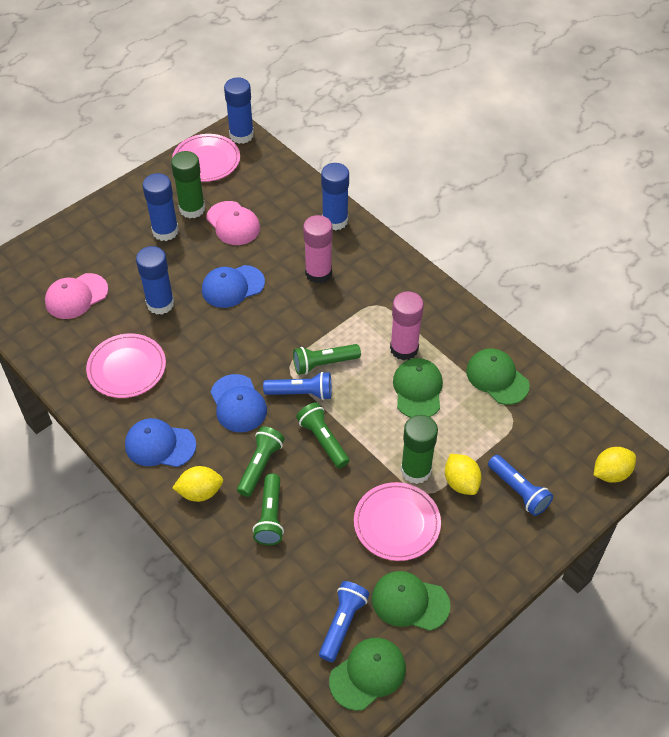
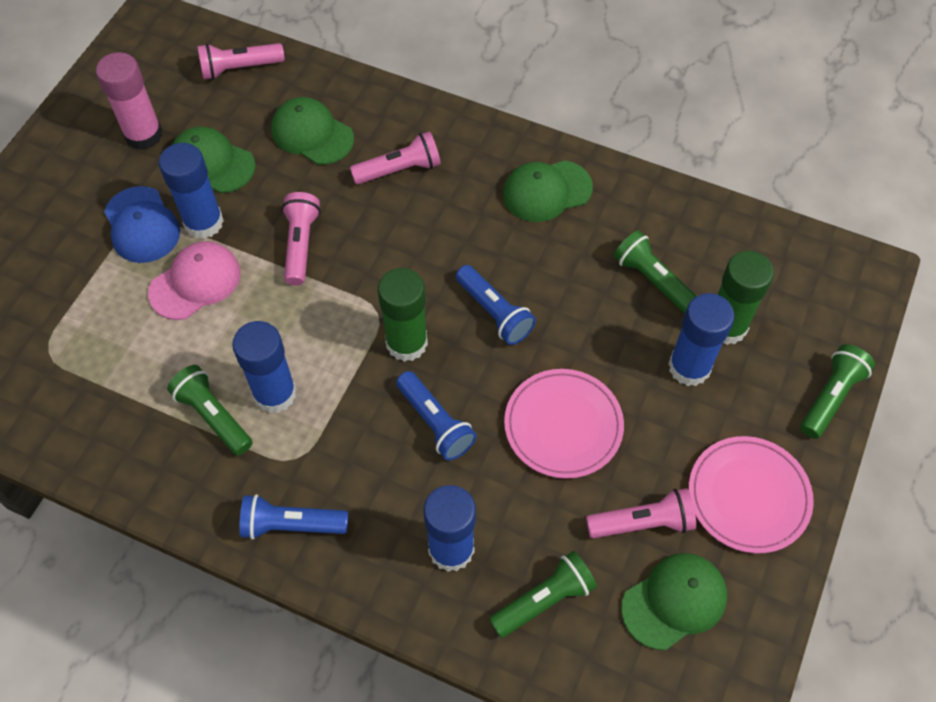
blue cap: [125,418,196,467] [202,265,265,308] [211,374,267,432] = 3 -> [104,186,180,263] = 1
pink cap: [45,273,108,319] [206,201,260,245] = 2 -> [148,241,241,320] = 1
pink flashlight: none = 0 -> [197,43,285,80] [282,192,321,285] [350,131,441,185] [586,488,696,538] = 4
pink glue stick: [303,215,332,283] [390,291,424,360] = 2 -> [96,52,162,150] = 1
pink plate: [86,334,166,398] [172,134,240,182] [354,482,441,561] = 3 -> [504,369,624,479] [689,436,814,554] = 2
yellow lemon: [172,466,223,502] [445,454,482,495] [594,447,636,483] = 3 -> none = 0

